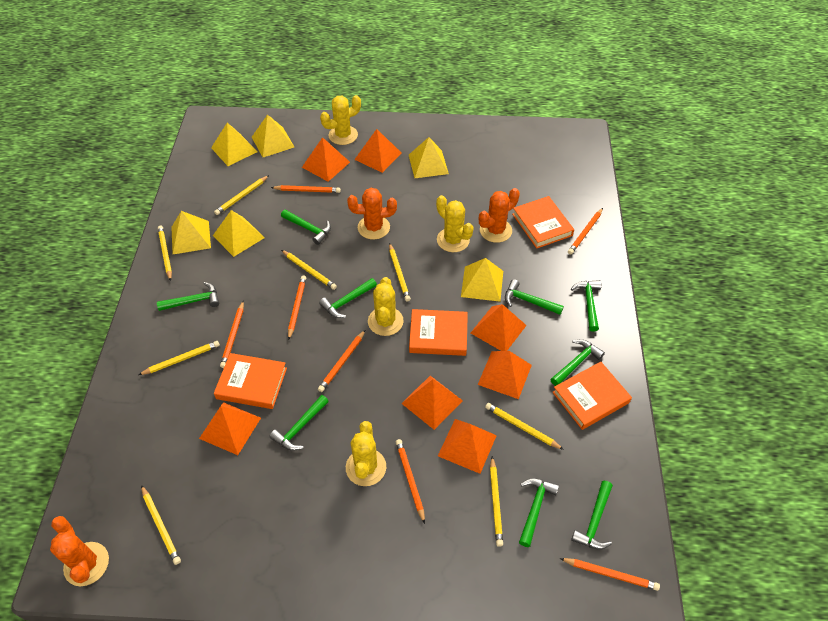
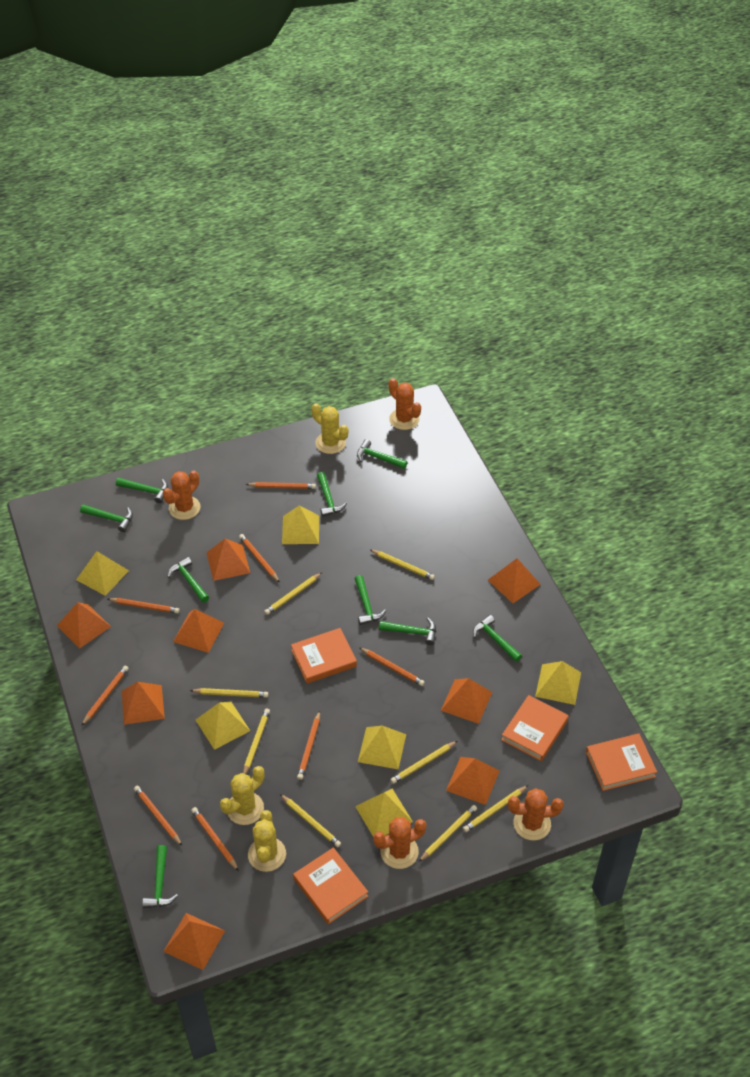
orange cactus: [50,516,109,586] [347,188,397,240] [479,188,520,243] = 3 -> [163,470,201,520] [373,817,426,869] [389,378,421,430] [508,788,564,840] = 4
orange pencil: [220,300,244,368] [271,185,341,193] [288,275,306,340] [318,330,365,392] [396,439,425,524] [560,558,660,591] [568,208,603,255] = 7 -> [81,666,129,726] [108,598,180,614] [134,785,182,846] [191,807,239,871] [239,534,280,582] [246,482,316,489] [297,711,320,780] [359,647,425,686] = 8
orange pyramid: [199,402,261,455] [302,137,350,182] [354,129,402,173] [401,376,463,430] [438,419,497,474] [471,304,527,351] [478,351,532,399] = 7 -> [57,602,111,648] [122,682,165,725] [163,913,225,970] [173,609,224,653] [206,539,250,581] [441,678,492,724] [446,757,500,805] [488,558,541,603] = 8
yellow cactus: [320,95,361,145] [346,421,386,486] [368,277,404,336] [436,195,474,252] = 4 -> [220,766,264,825] [248,810,286,872] [311,403,348,454] = 3

